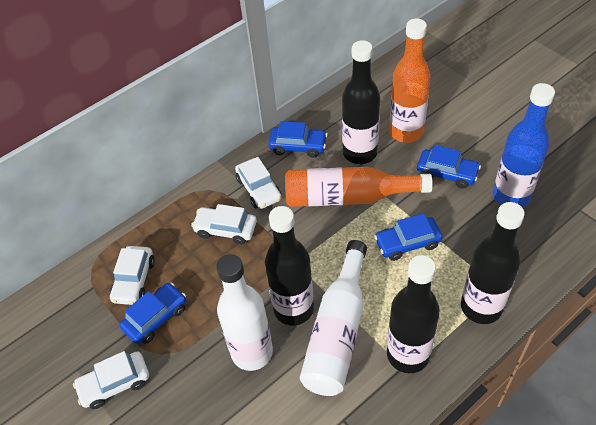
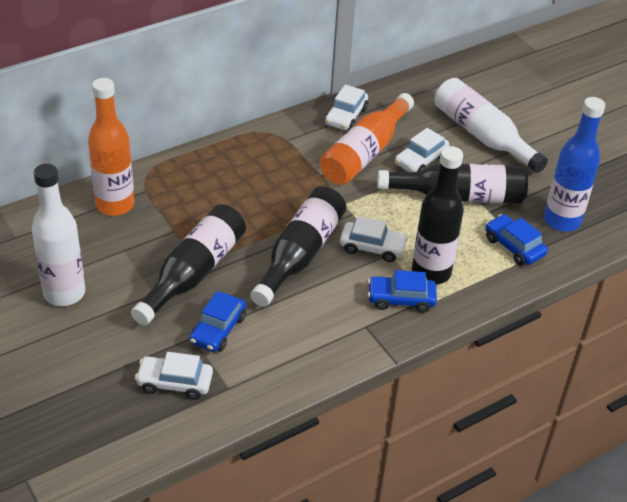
blue car: [120,283,186,344] [268,121,328,158] [374,213,443,261] [417,145,481,189] = 4 -> [189,291,246,352] [368,270,437,313] [485,214,548,265] = 3

